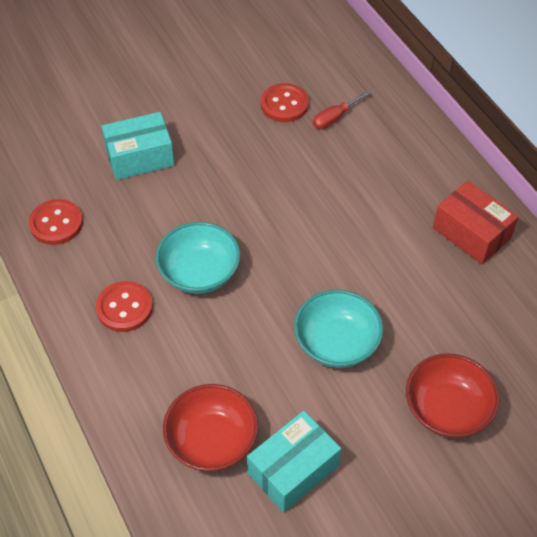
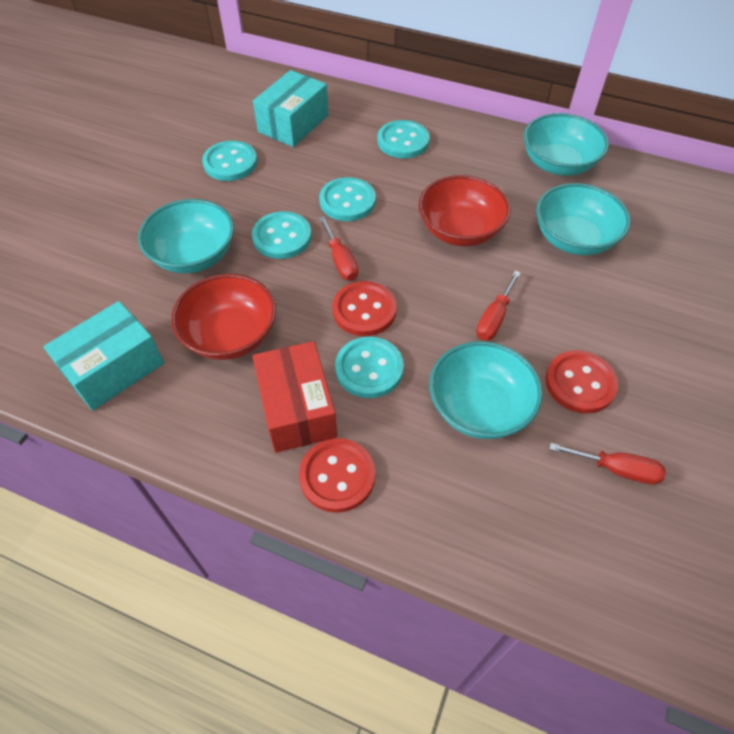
red screwdriver: [313,91,370,129] = 1 -> [319,216,358,281] [476,271,521,341] [549,443,666,485] = 3
turquoise bowl: [156,222,240,294] [294,290,383,368] = 2 -> [138,199,234,274] [429,341,543,439] [524,113,609,176] [536,183,631,256] = 4
turquoise button: none = 0 -> [202,141,257,181] [252,211,312,259] [319,177,376,221] [335,337,404,398] [377,120,430,158] = 5

